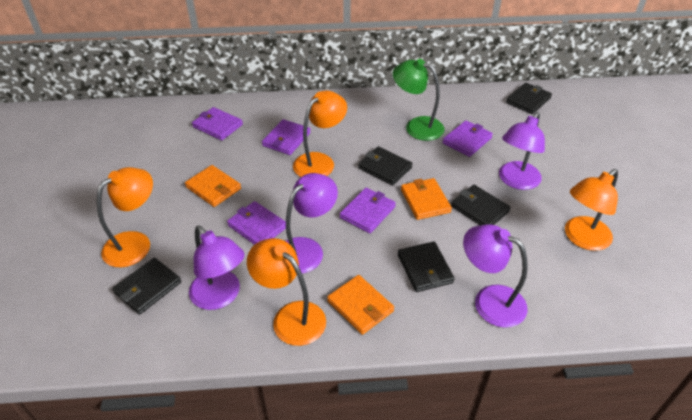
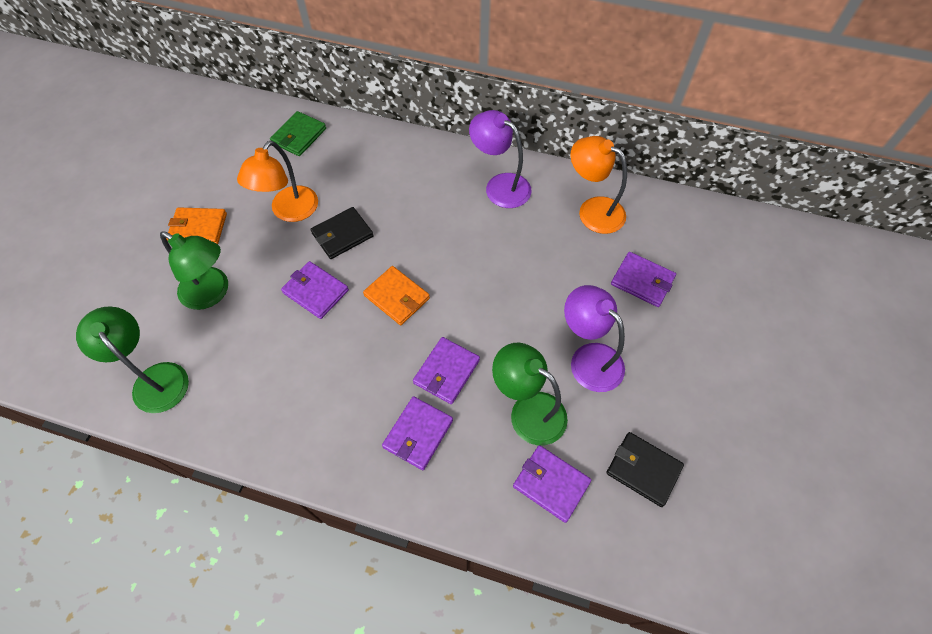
black wallet: [112,258,181,315] [358,146,413,185] [398,241,455,292] [451,185,511,225] [506,83,552,114] = 5 -> [311,207,374,259] [606,432,684,507] = 2
green lamp: [393,59,445,141] = 1 -> [76,306,189,413] [160,232,228,310] [492,343,568,445] = 3
green wallet: none = 0 -> [270,111,326,156] = 1
orange lamp: [97,167,153,268] [247,238,326,346] [293,91,347,177] [565,169,618,251] = 4 -> [237,141,318,222] [571,136,627,234] = 2
orange wallet: [185,165,241,207] [327,275,394,335] [401,178,452,220] = 3 -> [166,207,227,244] [363,266,430,325] = 2
purple lamp: [189,225,245,310] [286,173,338,274] [463,224,528,328] [499,112,545,190] = 4 -> [469,110,532,208] [564,285,625,392] = 2

